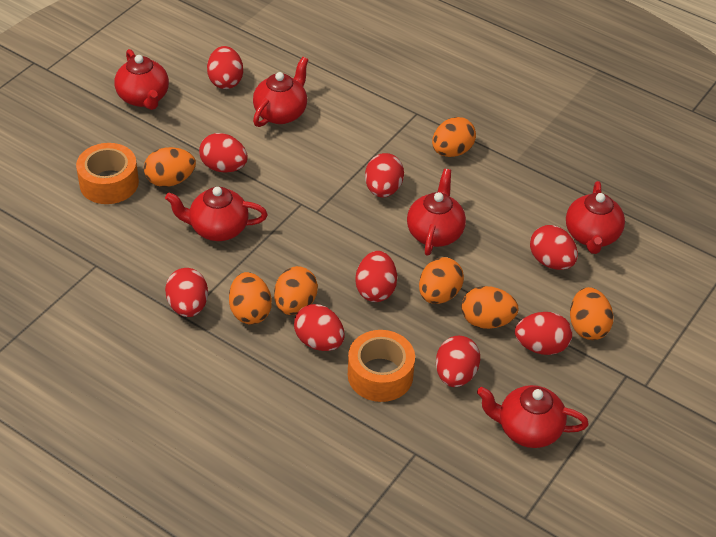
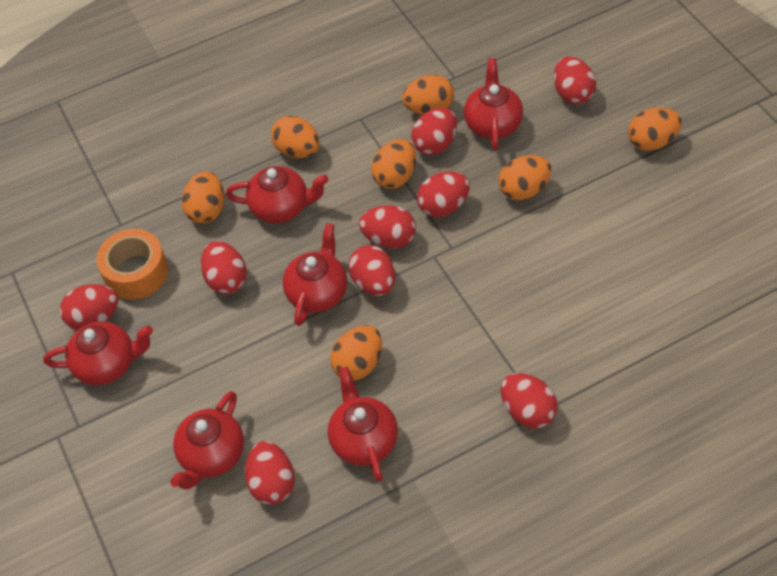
orange tape: [76,143,139,204] [348,330,415,402] = 2 -> [96,229,168,300] = 1

